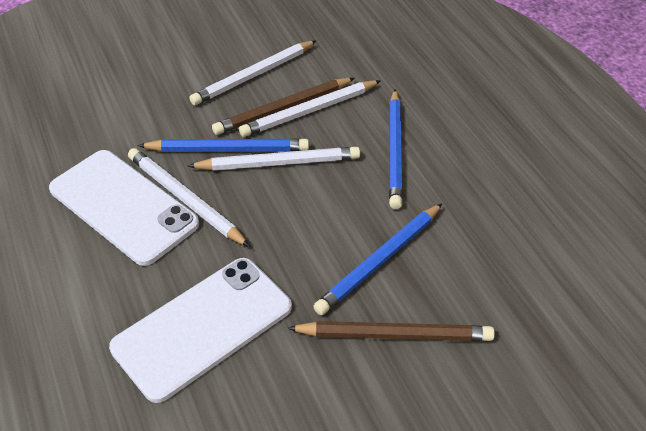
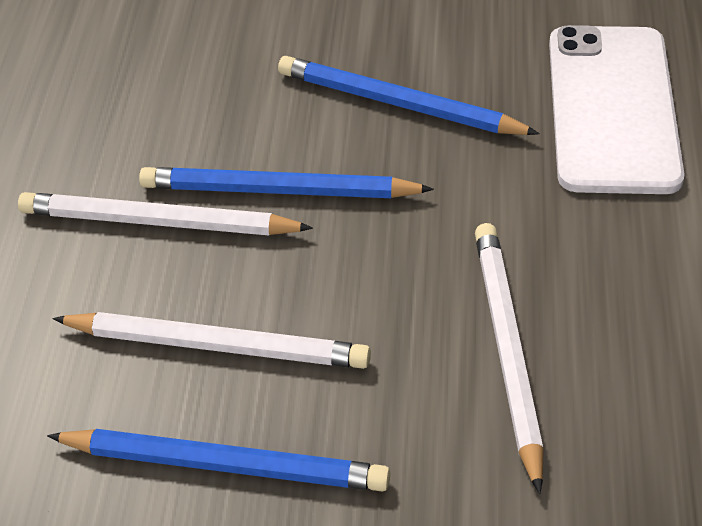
brown pencil: [212,78,355,135] [287,321,495,341] = 2 -> none = 0
white pencil: [128,148,250,247] [187,147,360,171] [189,40,317,105] [239,80,381,137] = 4 -> [18,192,313,235] [52,312,371,369] [475,223,544,494] = 3
white phone: [49,150,199,266] [109,258,292,403] = 2 -> [549,25,685,194] = 1

